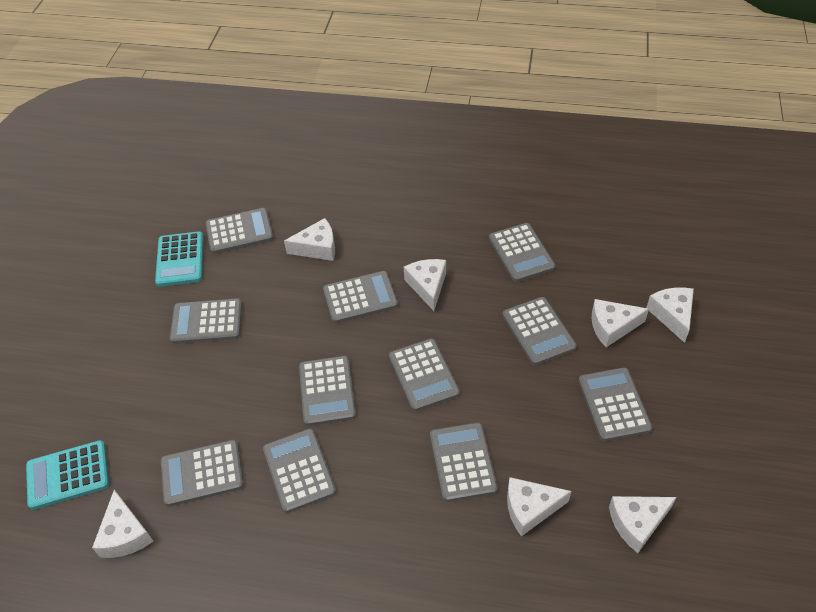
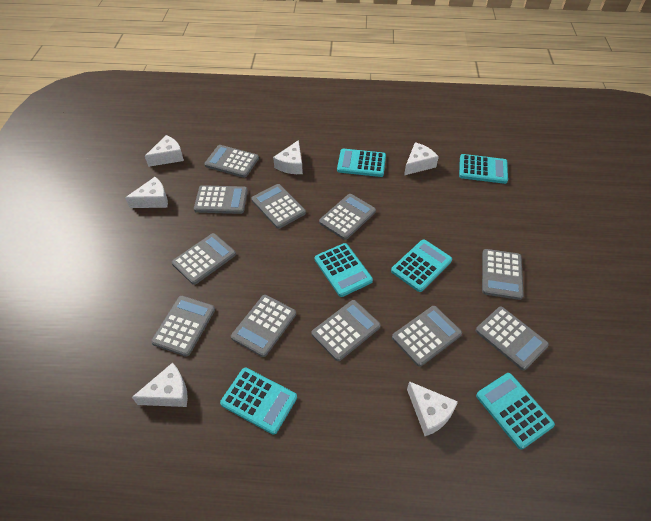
turquoise calculator: [26,440,109,510] [155,231,204,287] = 2 -> [220,368,297,435] [315,243,373,297] [337,149,386,177] [391,239,452,292] [459,154,508,184] [476,373,555,449] = 6
white cheese: [92,490,153,558] [284,218,335,261] [404,259,446,311] [507,477,571,536] [592,299,649,347] [609,496,676,553] [646,287,694,343] = 7 -> [125,177,168,208] [132,363,188,407] [145,135,184,167] [273,140,303,174] [404,142,439,175] [407,381,458,436] = 6

